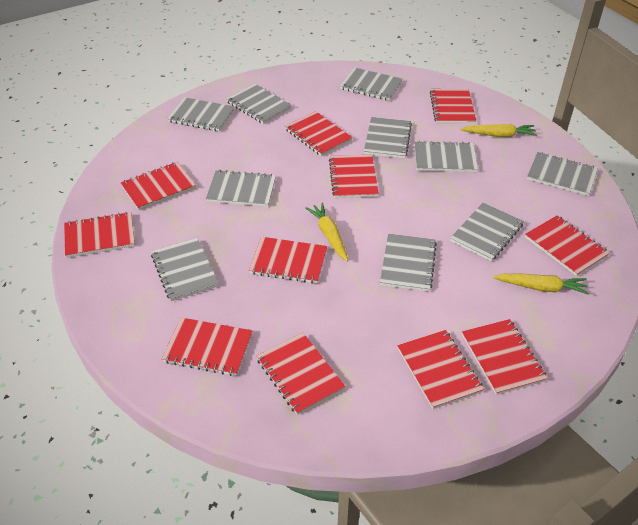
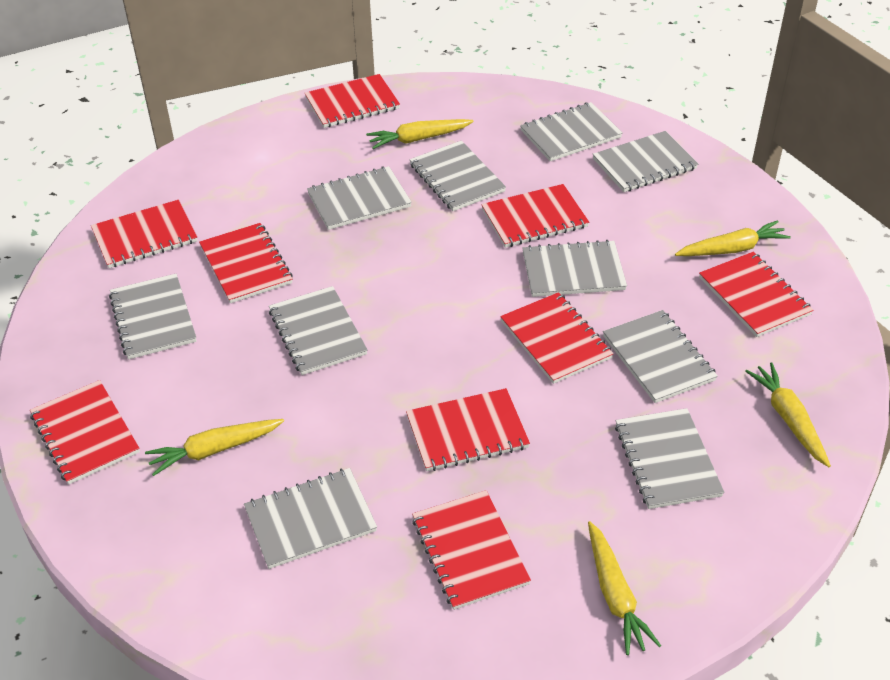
red notebook: [64,212,135,258] [121,162,196,210] [162,317,253,376] [249,237,327,284] [257,333,345,415] [285,111,353,156] [329,155,379,198] [397,330,484,409] [430,89,476,124] [462,319,548,395] [525,215,610,276] = 11 -> [30,380,140,484] [91,200,197,268] [199,223,293,303] [304,74,400,128] [406,388,530,471] [412,490,531,610] [481,184,589,248] [500,292,614,384] [699,252,814,337] = 9
yellow carrot: [305,203,349,262] [461,124,537,137] [493,274,589,295] = 3 -> [145,419,284,476] [366,119,474,149] [588,521,661,655] [675,220,791,256] [745,363,831,467] = 5

